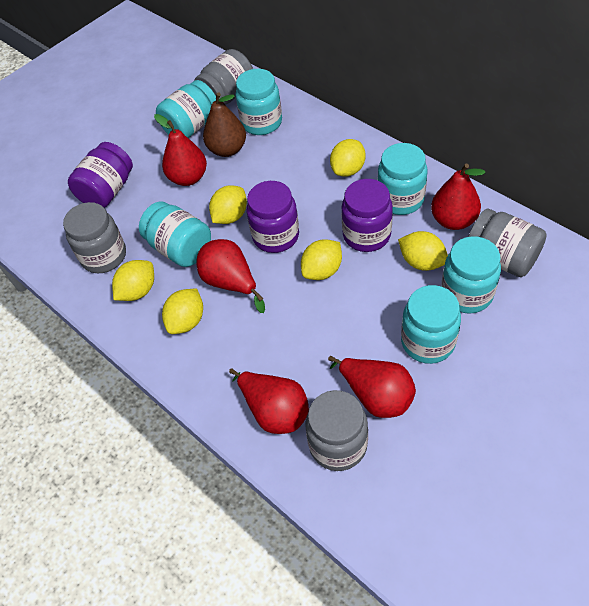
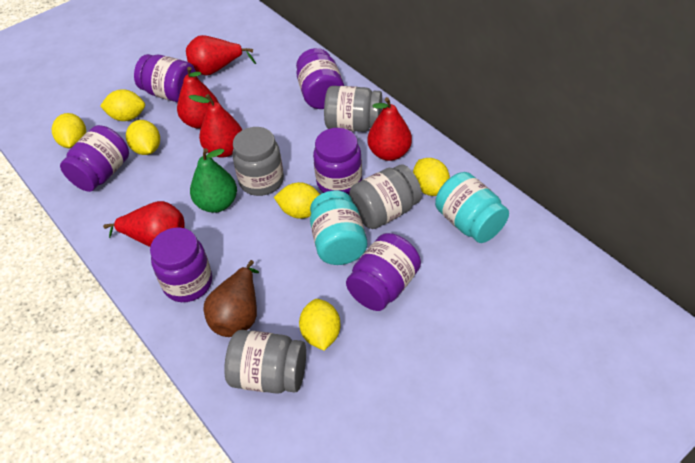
green pear: none = 0 -> [190,148,237,213] = 1
purple jar: [68,142,133,208] [247,181,299,253] [341,179,393,252] = 3 -> [60,125,129,192] [134,54,197,102] [150,227,212,302] [296,48,344,109] [313,128,362,195] [346,233,421,311] = 6
turquoise jar: [139,201,211,267] [156,80,216,138] [235,69,282,135] [377,143,427,215] [401,285,461,364] [441,236,501,314] = 6 -> [310,191,367,265] [435,172,509,243] = 2

